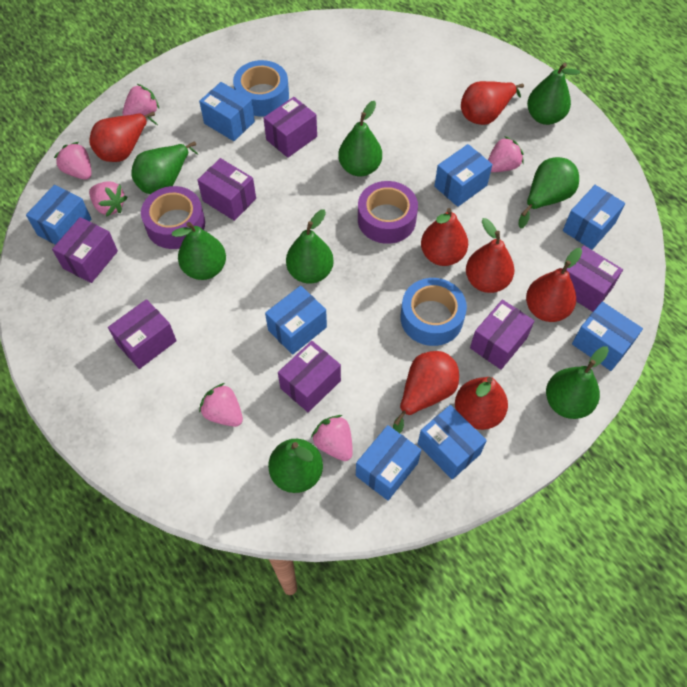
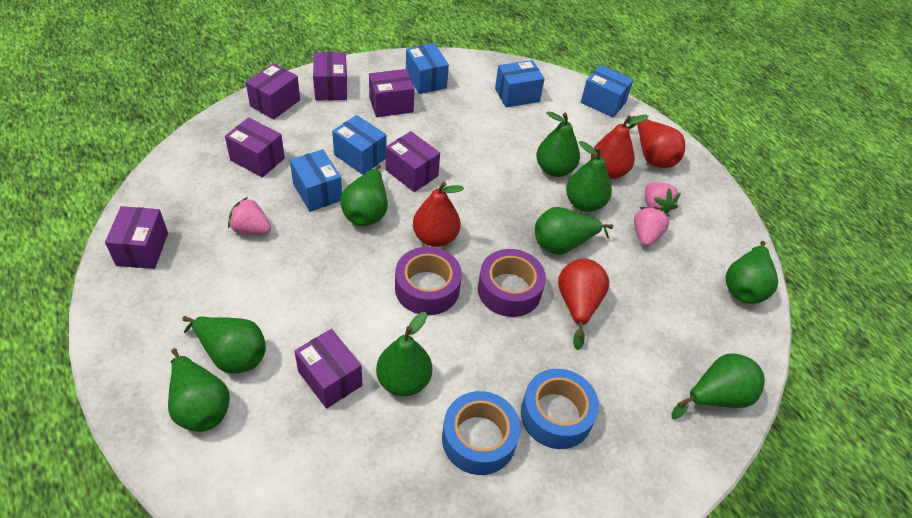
blue box: [26,185,91,245] [199,82,255,141] [265,286,327,355] [356,425,421,500] [418,405,487,479] [434,144,492,207] [563,185,625,250] [572,302,643,371] = 8 -> [290,149,342,212] [332,115,387,175] [406,43,449,94] [495,60,545,108] [581,65,633,118] = 5
green pear: [132,141,199,194] [172,222,226,280] [268,439,323,493] [286,209,334,284] [338,101,382,177] [518,157,579,228] [527,63,580,125] [546,346,609,419] = 8 -> [168,348,230,432] [182,316,266,374] [340,164,388,226] [376,312,432,396] [535,207,613,255] [536,111,580,177] [566,141,612,212] [671,353,765,420] [725,241,778,304] = 9
pink strawberry: [54,142,92,180] [89,181,127,217] [123,84,159,116] [199,383,243,427] [311,415,353,461] [488,136,524,172] = 6 -> [228,197,271,235] [634,207,670,246] [645,182,681,214] = 3
red pear: [89,112,158,162] [393,351,459,433] [421,208,468,266] [455,377,508,430] [461,81,524,125] [466,218,515,293] [526,248,582,322] = 7 -> [413,182,464,247] [558,258,609,350] [591,115,649,179] [628,116,685,168] = 4

